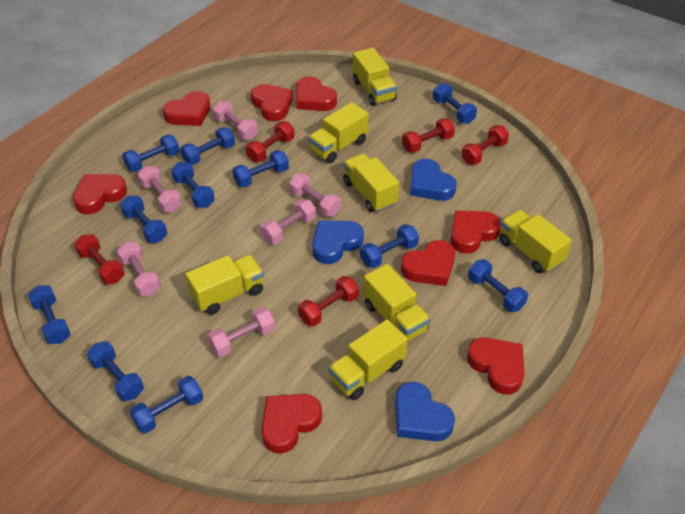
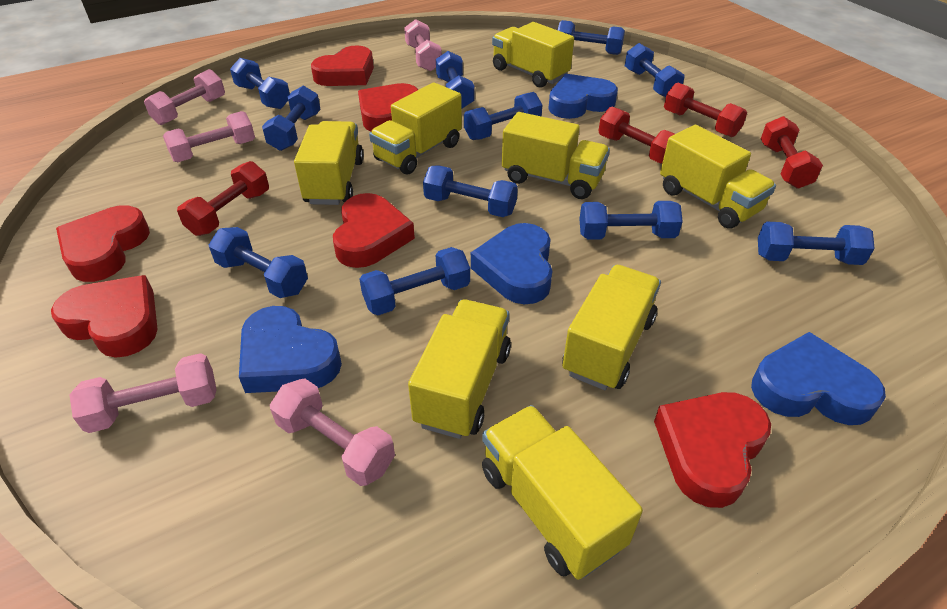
blue heart: [312,221,364,264] [395,382,455,441] [410,159,457,201] = 3 -> [239,306,342,393] [471,223,552,304] [548,74,618,119] [751,332,886,425] = 4
pink dumbbell: [117,242,160,296] [138,166,182,212] [208,307,275,357] [213,101,258,140] [260,199,316,244] [289,173,341,217] = 6 -> [69,353,217,433] [144,69,225,125] [163,111,255,162] [270,379,395,486] [404,19,442,71] = 5
red dumbbell: [74,234,124,284] [245,121,295,162] [298,276,359,327] [402,118,455,153] [461,125,509,165] = 5 -> [177,161,269,236] [599,107,675,164] [664,83,747,137] [761,116,823,188] = 4
red heart: [73,174,127,214] [163,91,210,126] [251,84,293,121] [261,394,322,454] [296,76,337,111] [401,240,455,286] [450,210,501,254] [467,337,524,395] = 8 -> [51,275,157,358] [56,205,150,282] [311,45,374,86] [333,193,415,268] [358,83,418,131] [654,392,771,508] = 6
yellow truck: [185,255,264,315] [308,102,369,163] [329,319,408,400] [343,153,399,212] [353,48,397,106] [363,264,430,341] [499,210,572,273] = 7 -> [294,121,364,205] [369,82,462,174] [408,299,511,439] [482,405,643,580] [492,22,574,88] [502,112,610,199] [562,265,661,390] [660,125,776,228] = 8

